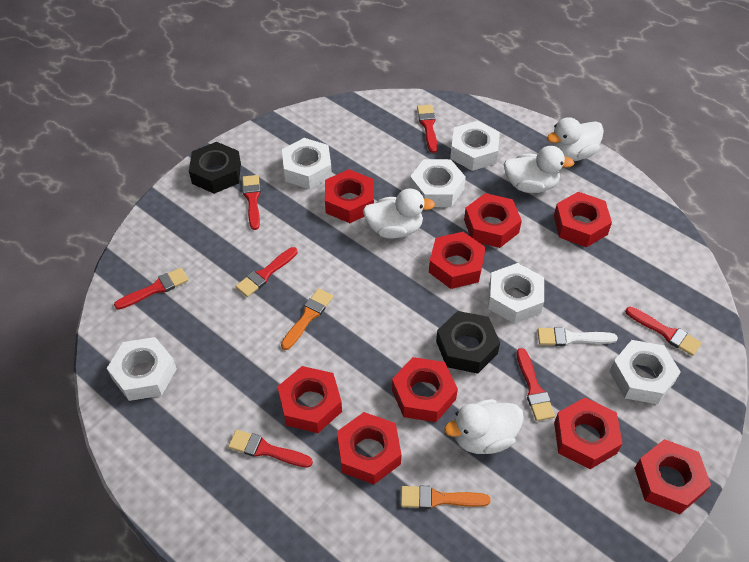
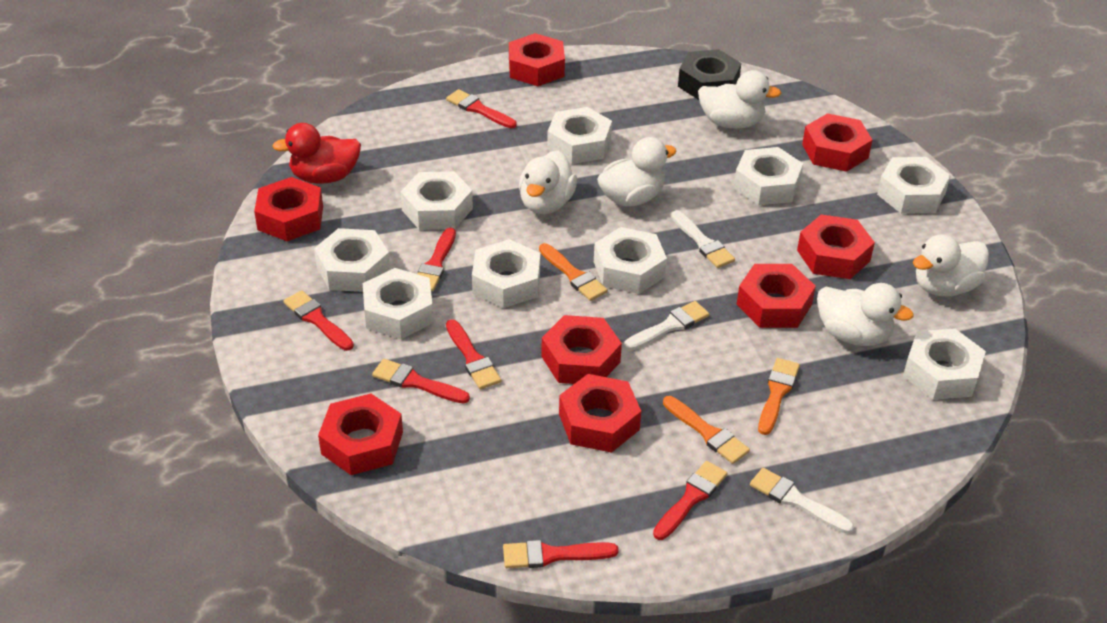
black nut: [189,142,241,194] [436,311,500,374] = 2 -> [678,49,741,100] = 1
orange brush: [281,288,333,350] [401,486,491,509] = 2 -> [539,243,608,301] [663,396,750,464] [758,358,800,435] = 3
red duck: none = 0 -> [272,123,361,184] = 1
red nut: [277,366,342,433] [325,169,374,223] [337,412,402,484] [392,357,458,422] [429,232,486,289] [464,193,522,248] [554,192,612,247] [554,397,623,469] [634,439,711,514] = 9 -> [254,177,323,241] [318,394,403,475] [509,33,565,86] [541,315,622,384] [559,374,641,453] [737,264,816,328] [797,215,875,279] [802,113,872,172] = 8
white brush: [538,327,618,346] = 1 -> [624,301,709,351] [671,210,735,268] [750,468,854,534] = 3
white duck: [363,188,435,238] [444,399,524,454] [504,146,575,193] [547,117,604,161] = 4 -> [519,150,577,214] [597,137,676,207] [698,70,781,129] [817,283,914,346] [913,234,989,297] = 5
white nut: [107,337,177,401] [282,138,332,189] [410,159,466,207] [450,121,500,171] [488,263,544,324] [609,340,681,404] = 6 -> [314,228,390,292] [363,268,434,339] [400,171,473,230] [472,239,540,308] [547,107,612,164] [594,227,667,294] [734,147,803,205] [877,157,950,214] [903,328,986,400] = 9

